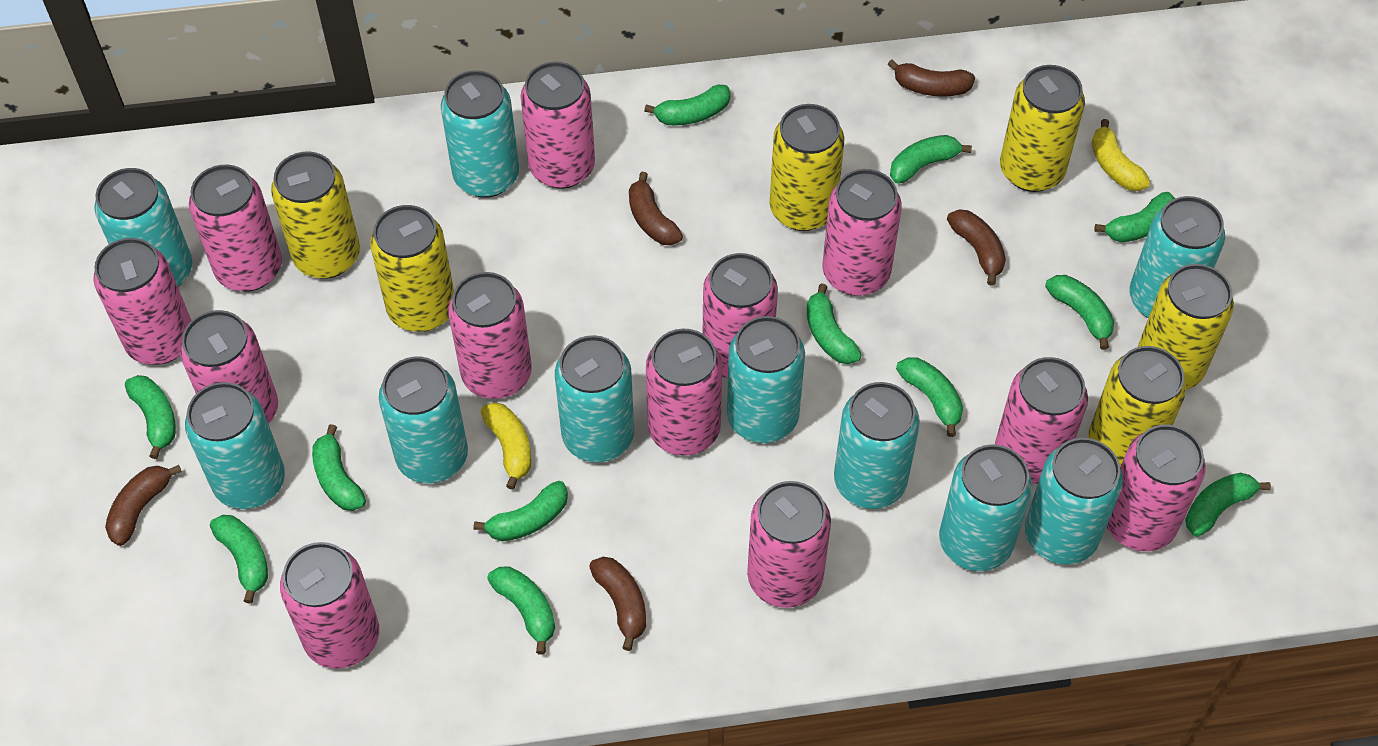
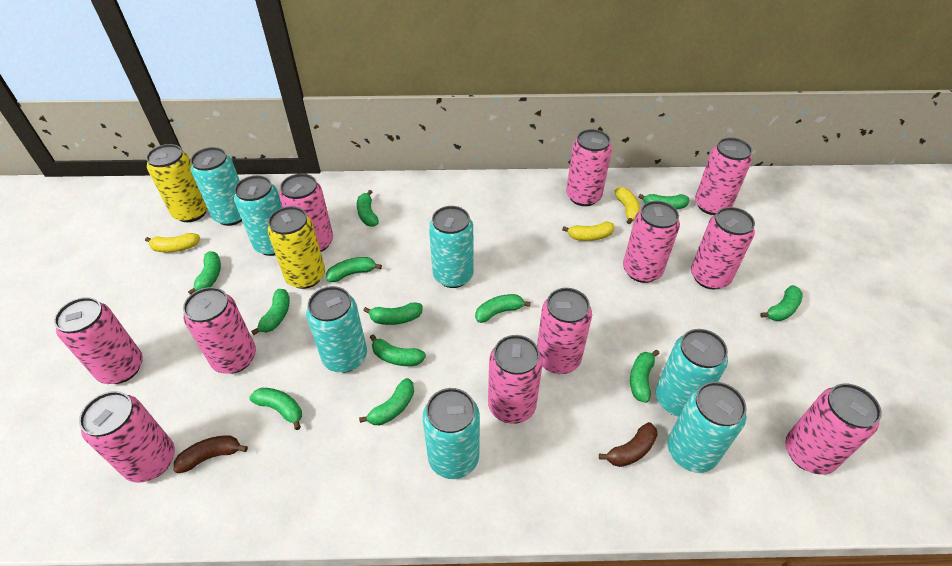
brown banana: [105,465,182,546] [589,557,646,651] [629,172,683,245] [887,59,975,97] [947,209,1006,286] = 5 -> [174,435,248,473] [599,422,658,467] = 2
pink can: [93,238,192,365] [180,310,278,424] [189,165,282,292] [280,542,379,669] [448,272,532,399] [521,61,595,189] [646,329,722,456] [703,253,778,378] [747,481,831,608] [822,169,902,296] [995,357,1088,484] [1107,425,1206,551] = 12 -> [54,297,143,384] [79,391,175,483] [183,287,256,374] [279,174,333,252] [488,335,543,424] [537,288,592,374] [566,129,612,206] [623,201,680,283] [691,207,755,290] [695,138,752,215] [785,384,882,475] = 11
turquoise can: [94,168,192,287] [185,382,285,509] [379,357,468,483] [441,70,519,198] [555,335,634,462] [727,316,805,443] [834,382,920,509] [939,444,1033,571] [1025,438,1123,565] [1129,196,1225,318] = 10 -> [190,147,242,226] [234,175,282,256] [306,286,367,373] [422,388,480,479] [429,206,474,288] [656,329,728,417] [668,382,747,473] = 7
yellow banana: [481,402,531,490] [1091,119,1150,191] = 2 -> [145,233,200,252] [562,222,615,241] [615,187,640,224] = 3
yellow can: [271,152,360,279] [370,205,454,332] [770,104,844,231] [1000,65,1085,192] [1088,346,1186,467] [1138,264,1234,389] = 6 -> [146,144,207,222] [267,206,325,289] = 2

